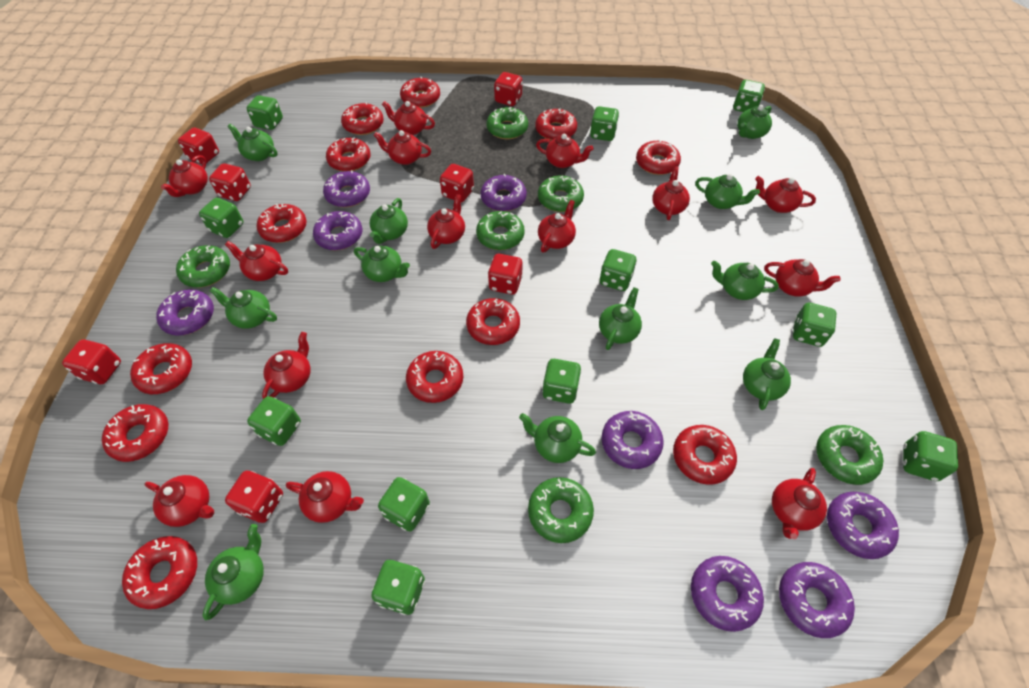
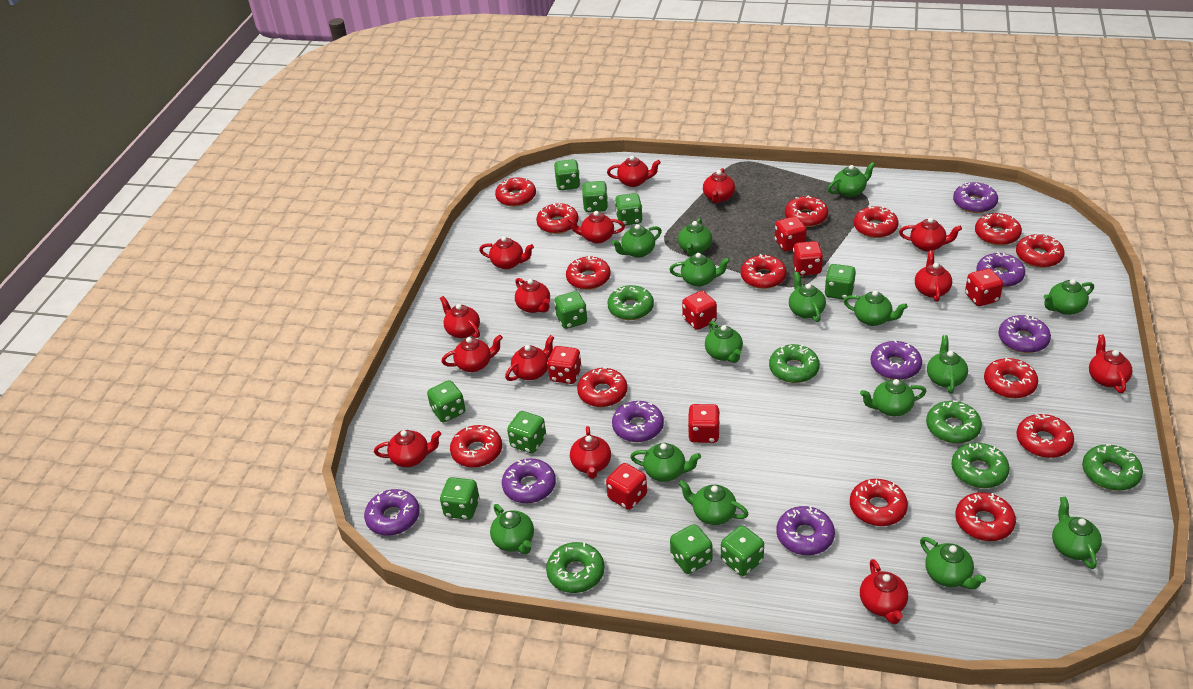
green dice: [199,198,244,238] [247,95,283,130] [247,396,301,446] [371,560,425,615] [378,477,430,532] [542,359,581,404] [590,106,619,141] [600,249,637,291] [733,80,765,112] [793,303,836,347] [903,431,958,481] = 11 -> [427,380,465,423] [440,477,480,520] [507,411,546,453] [554,159,580,190] [554,291,587,329] [582,181,608,212] [615,193,642,225] [670,524,712,574] [721,525,764,576] [824,264,856,300] = 10
green teapot: [202,524,264,620] [210,287,277,329] [227,124,278,161] [354,245,410,282] [370,198,408,244] [519,413,596,463] [599,287,642,350] [695,174,760,209] [711,261,779,300] [737,105,772,139] [743,338,791,410] = 11 -> [490,504,534,554] [612,224,662,258] [630,443,701,482] [669,253,730,287] [678,218,712,256] [678,480,748,525] [705,321,743,363] [789,272,826,322] [828,162,875,197] [843,291,908,326] [860,379,926,416] [920,537,986,589] [927,335,968,393] [1043,279,1094,315] [1052,497,1102,569] = 15
red donut: [102,404,169,462] [122,536,197,609] [130,343,192,394] [257,204,307,243] [326,138,371,171] [341,102,384,135] [400,77,440,108] [406,351,463,403] [466,298,520,345] [535,108,577,140] [636,140,681,175] [673,425,737,485] = 12 -> [450,425,502,468] [495,178,536,207] [536,203,579,234] [566,255,611,290] [577,367,627,407] [741,254,787,289] [785,196,828,227] [850,479,908,526] [854,206,899,238] [955,492,1016,541] [975,213,1022,246] [984,358,1038,398] [1016,234,1064,268] [1017,413,1074,458] = 14

